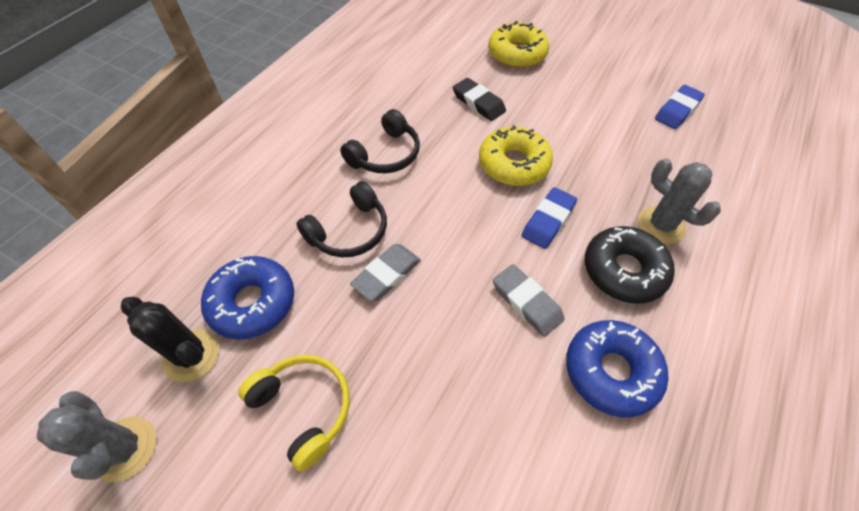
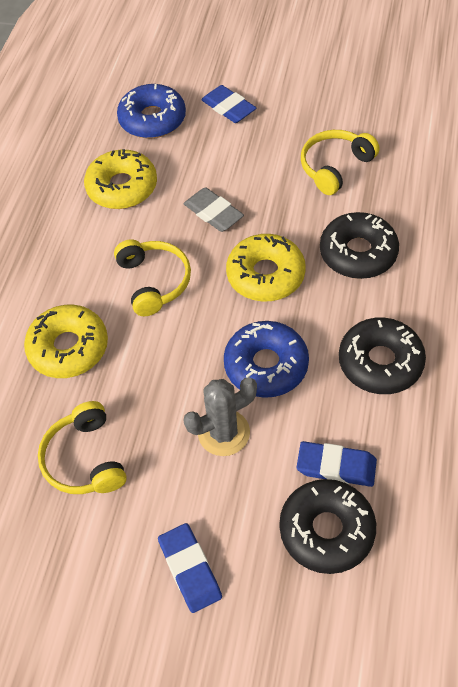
black cactus: [121,297,219,382] = 1 -> none = 0
black donut: [585,226,675,304] = 1 -> [279,479,376,574] [320,212,399,279] [339,317,426,394] = 3
black eraser: [453,78,506,121] = 1 -> none = 0
black headphones: [296,181,387,258] [340,109,420,173] = 2 -> none = 0
blue eraser: [521,187,577,249] [655,85,705,129] = 2 -> [158,523,222,613] [201,85,256,123] [296,441,377,487] = 3
grey cactus: [37,391,156,482] [638,159,721,244] = 2 -> [183,377,257,456] = 1
grey eraser: [350,244,421,301] [493,264,565,337] = 2 -> [184,187,244,232] = 1
yellow donut: [479,125,553,186] [488,21,549,68] = 2 -> [24,305,108,378] [84,149,157,209] [226,234,306,302] = 3
yellow headphones: [238,355,350,471] = 1 -> [38,401,127,494] [114,239,191,316] [301,130,380,195] = 3

